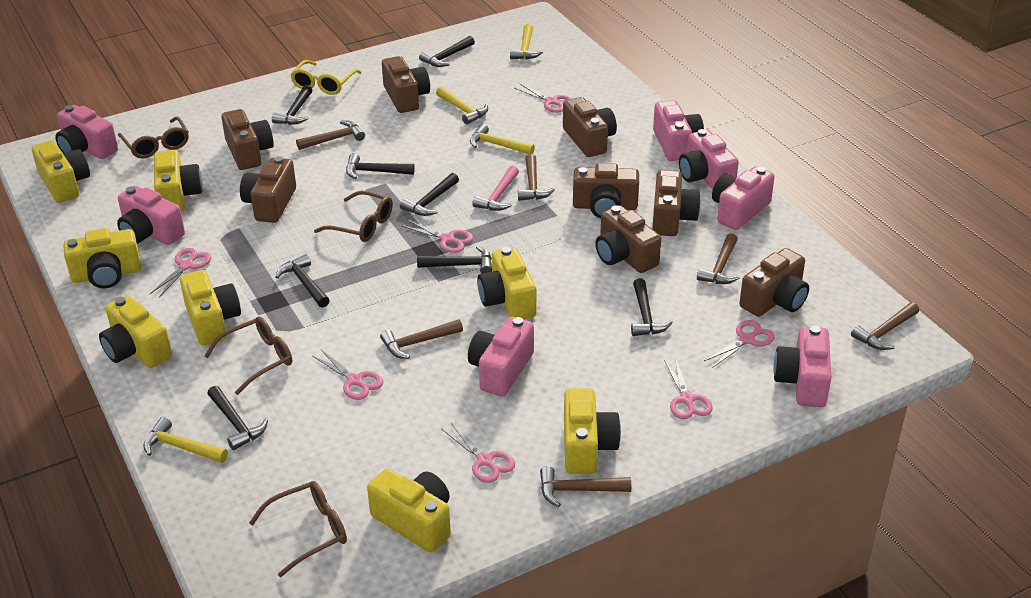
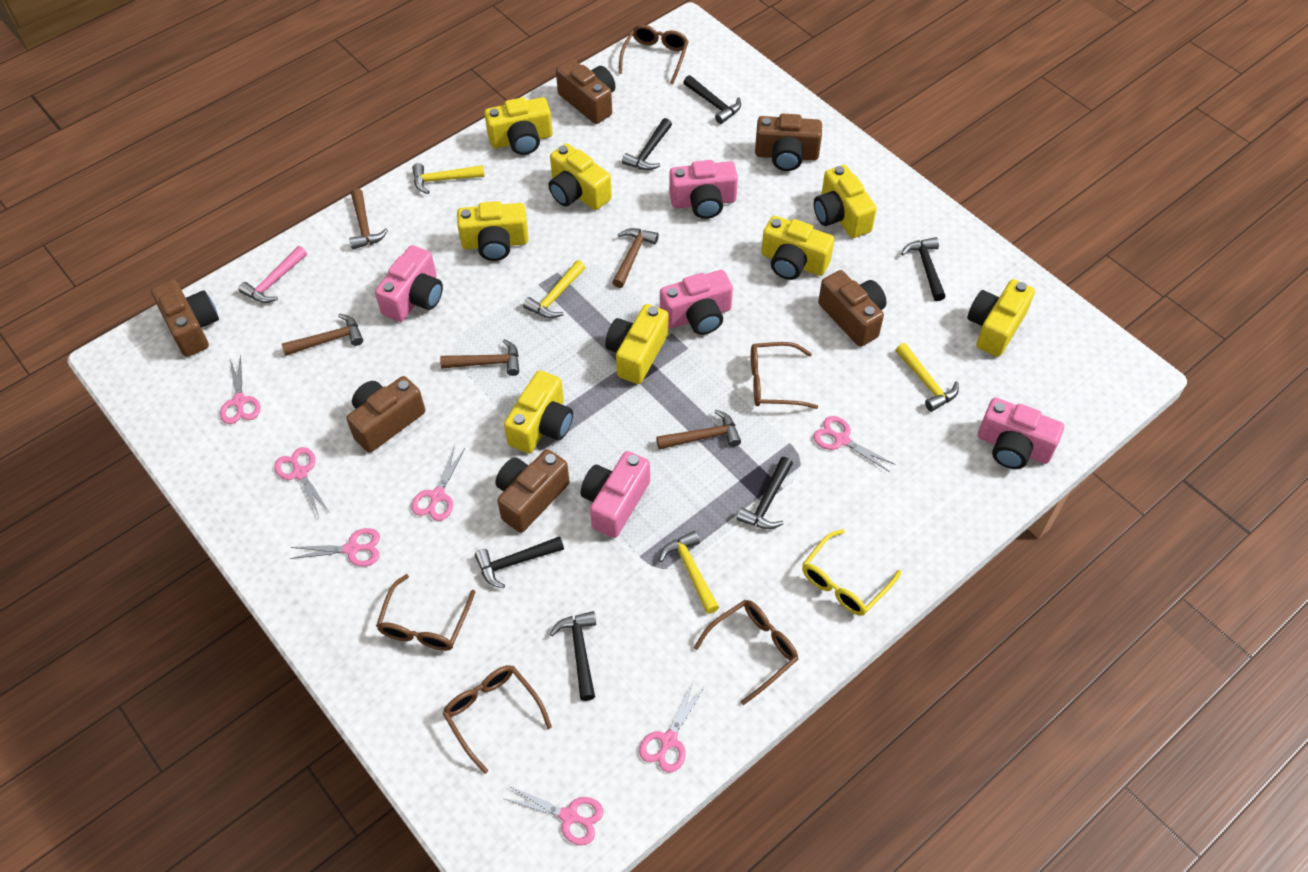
black hammer: [207,386,268,450] [272,85,312,125] [275,254,330,308] [346,153,415,179] [400,173,459,216] [417,246,492,274] [419,36,475,67] [631,278,673,336] = 8 -> [475,536,564,588] [550,611,596,701] [622,118,672,170] [683,75,741,124] [737,457,793,529] [901,237,946,301] = 6
brown camera: [221,109,274,170] [240,156,296,223] [382,56,430,113] [563,97,617,157] [573,163,639,218] [595,205,661,273] [652,170,701,236] [739,248,809,317] = 8 -> [151,280,219,357] [346,376,425,453] [495,449,570,533] [556,59,615,124] [755,114,822,171] [818,270,886,347] = 6
brown glasses: [118,117,189,158] [204,316,292,395] [249,481,347,577] [314,191,393,242] = 4 -> [376,574,475,651] [443,665,552,774] [619,25,689,85] [694,600,798,705] [751,342,818,409] = 5
brown hammer: [296,121,365,150] [380,319,463,359] [518,154,555,201] [540,466,631,507] [697,233,740,284] [851,302,919,350] = 6 -> [282,314,363,356] [349,188,388,249] [440,339,519,376] [612,228,659,288] [656,410,741,450] = 5
pink camera: [55,105,118,159] [117,186,185,245] [468,317,534,397] [653,100,704,161] [679,129,739,189] [712,166,775,230] [773,326,832,407] = 7 -> [375,245,443,322] [581,451,650,538] [660,270,733,335] [669,160,738,219] [978,398,1064,469] = 5

